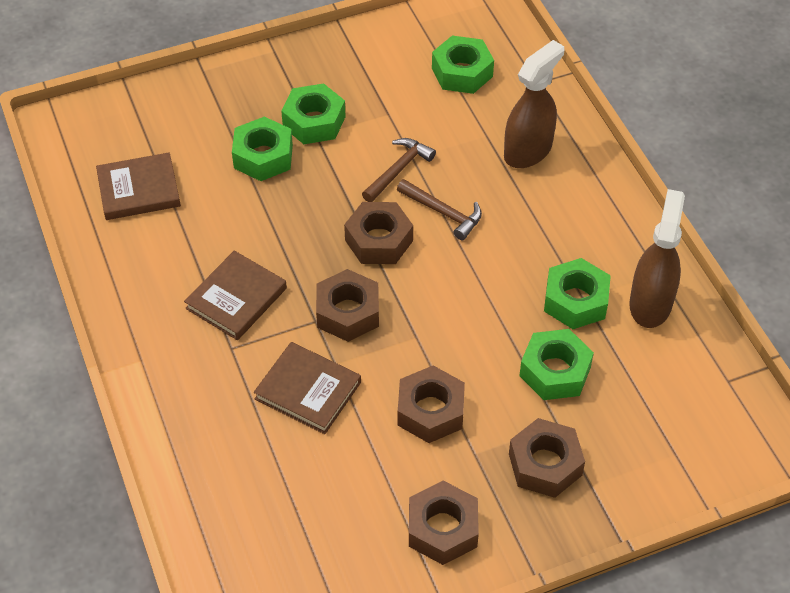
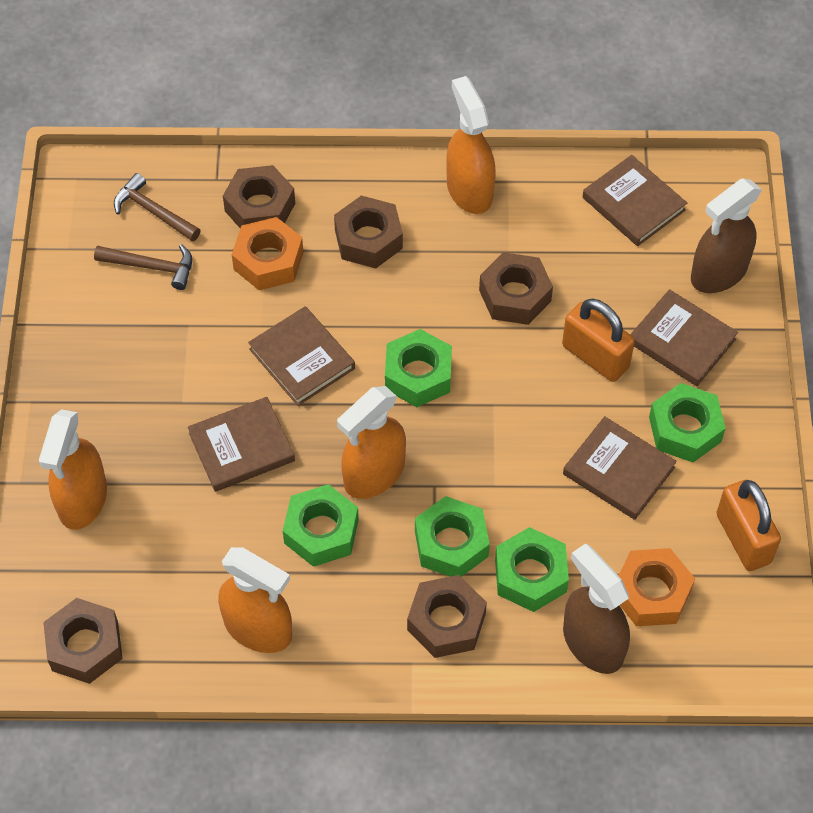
brown book: [96,152,181,220] [184,251,287,340] [254,342,361,434] = 3 -> [188,397,295,492] [248,306,355,406] [563,416,677,520] [583,155,687,246] [630,289,738,386] = 5
orange nut: none = 0 -> [232,217,304,290] [619,548,695,626] = 2
orange padlock: none = 0 -> [562,299,635,382] [716,480,781,571] = 2
orange spray bottle: none = 0 -> [39,409,107,530] [218,547,292,653] [337,386,406,499] [446,76,495,214] = 4

